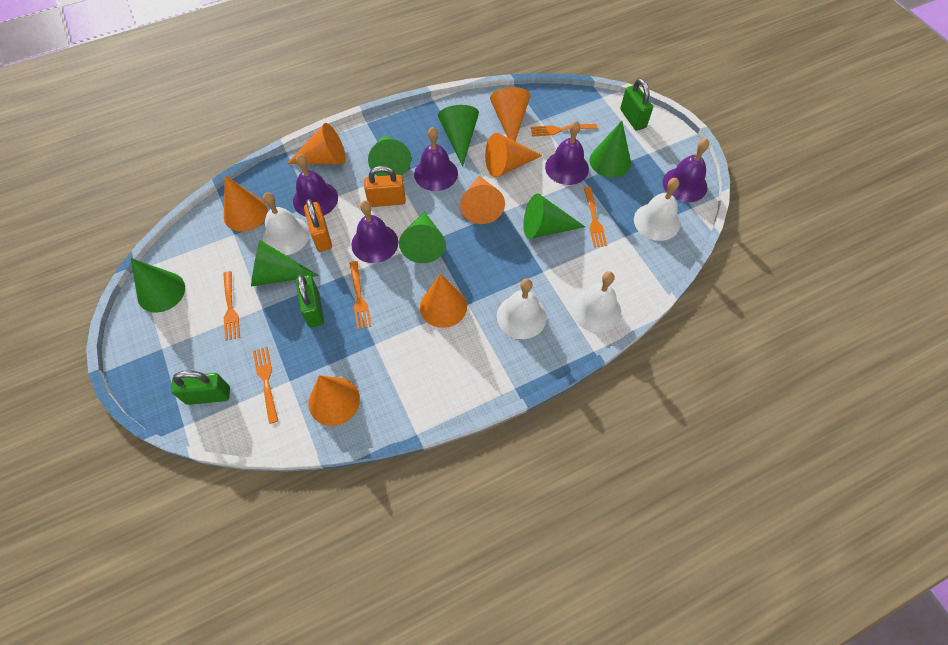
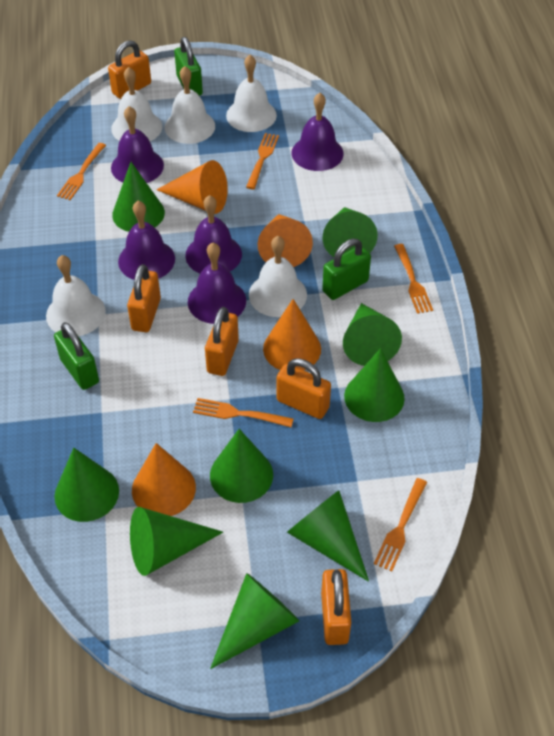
green cone: [131,258,185,313] [251,240,319,287] [368,135,411,176] [399,211,446,263] [438,105,479,167] [523,193,585,239] [589,121,631,178] = 7 -> [54,448,119,522] [112,162,165,232] [130,507,223,576] [210,429,273,503] [210,573,299,669] [287,490,369,582] [323,207,378,257] [343,303,402,366] [344,348,405,422] = 9
orange cone: [224,175,268,232] [287,123,346,164] [309,375,360,426] [420,274,467,328] [460,176,505,224] [485,133,543,177] [490,87,531,141] = 7 -> [132,443,196,516] [156,160,228,214] [258,214,313,267] [263,299,321,370] = 4
orange padlock: [304,199,332,252] [364,166,406,207] = 2 -> [108,40,151,99] [127,264,161,332] [205,307,239,376] [277,358,331,419] [321,569,351,645] = 5
white bell: [263,192,310,255] [497,278,547,339] [571,271,621,332] [634,178,680,241] = 4 -> [46,255,106,336] [111,67,162,141] [165,66,215,144] [226,55,277,132] [249,236,307,317] = 5

